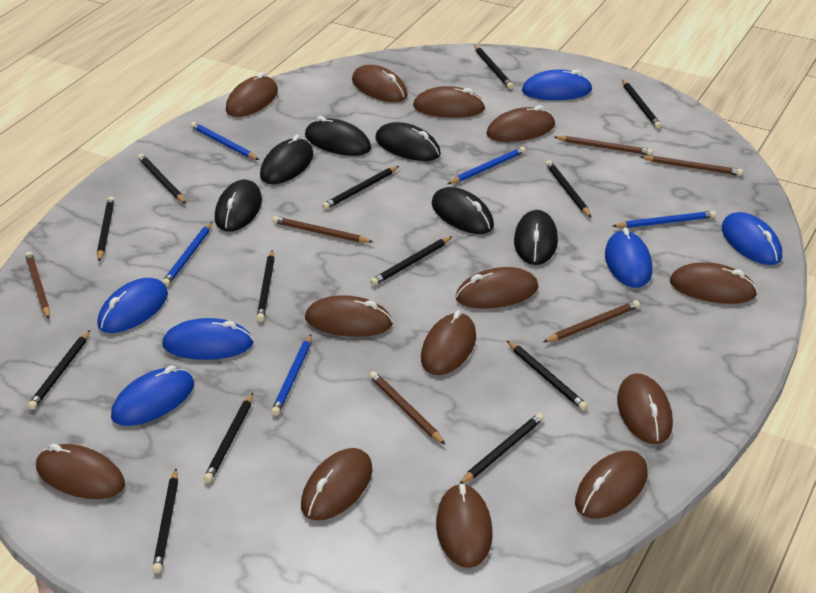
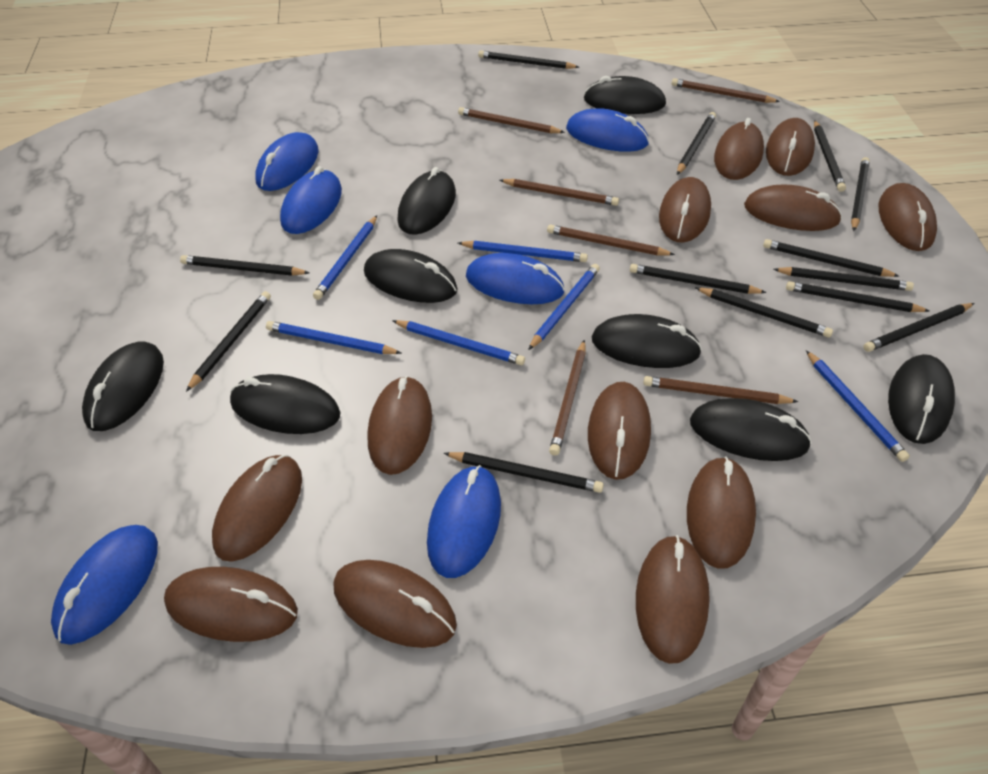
black mouse: [215,180,262,232] [260,135,313,184] [305,116,371,156] [375,122,441,161] [432,187,494,234] [514,210,558,265] = 6 -> [82,342,164,431] [230,374,341,434] [364,249,458,303] [397,167,456,235] [584,76,666,114] [592,314,702,368] [690,398,812,461] [888,354,955,444] = 8
blue pencil: [162,222,212,287] [190,122,259,160] [271,335,311,416] [447,146,526,184] [612,211,716,228] = 5 -> [266,321,402,354] [313,215,377,300] [392,320,525,365] [458,241,588,262] [528,264,600,350] [806,350,910,462] = 6
brown mouse: [36,444,125,499] [226,72,278,117] [301,448,372,521] [305,295,393,337] [352,65,408,102] [413,86,486,118] [421,310,476,375] [436,484,493,568] [456,267,539,309] [486,105,555,142] [575,451,648,519] [617,373,673,444] [670,262,758,304] = 13 -> [164,567,298,642] [212,454,302,562] [333,560,457,648] [367,376,432,475] [588,382,651,480] [636,535,710,664] [659,177,711,242] [687,456,756,569] [714,118,764,180] [744,185,842,231] [766,118,815,176] [878,183,937,251] = 12

